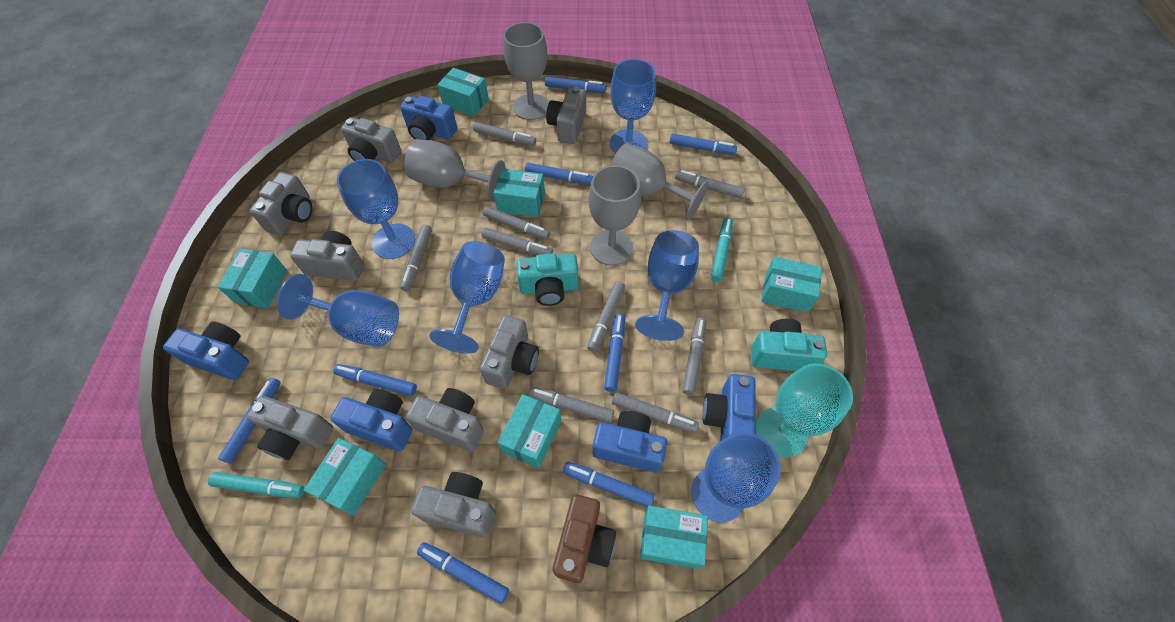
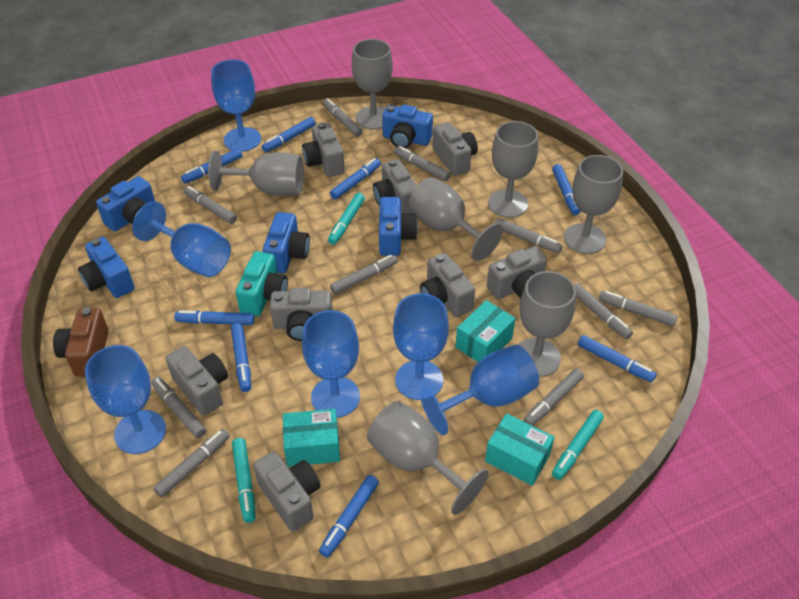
grey goblet: [404,139,506,202] [504,22,549,120] [589,165,641,265] [610,143,709,221] = 4 -> [208,151,304,196] [352,39,393,129] [367,401,489,515] [409,177,503,261] [488,121,538,218] [518,271,576,377] [564,155,623,254] = 7
grey marker: [400,225,432,291] [473,122,536,146] [481,228,553,255] [483,206,550,240] [528,387,614,423] [587,281,625,352] [612,392,699,433] [675,170,745,199] [682,317,706,395] = 9 -> [151,377,206,438] [153,429,230,498] [184,186,237,224] [323,98,363,137] [330,255,398,294] [394,146,451,181] [494,218,563,253] [523,368,584,426] [574,284,633,339] [599,291,678,326] = 10
turquoise box: [218,249,287,308] [304,438,386,516] [437,68,489,116] [494,168,545,217] [498,394,561,469] [640,505,708,569] [762,257,822,313] = 7 -> [283,409,340,467] [455,300,516,362] [485,413,554,486] = 3
turquoise camera: [516,253,579,306] [751,319,827,371] = 2 -> [236,251,288,316] = 1
turquoise goblet: [756,363,853,458] = 1 -> none = 0
turquoise marker: [208,472,304,498] [711,218,733,282] = 2 -> [232,438,256,523] [328,193,365,245] [552,410,604,480] = 3

